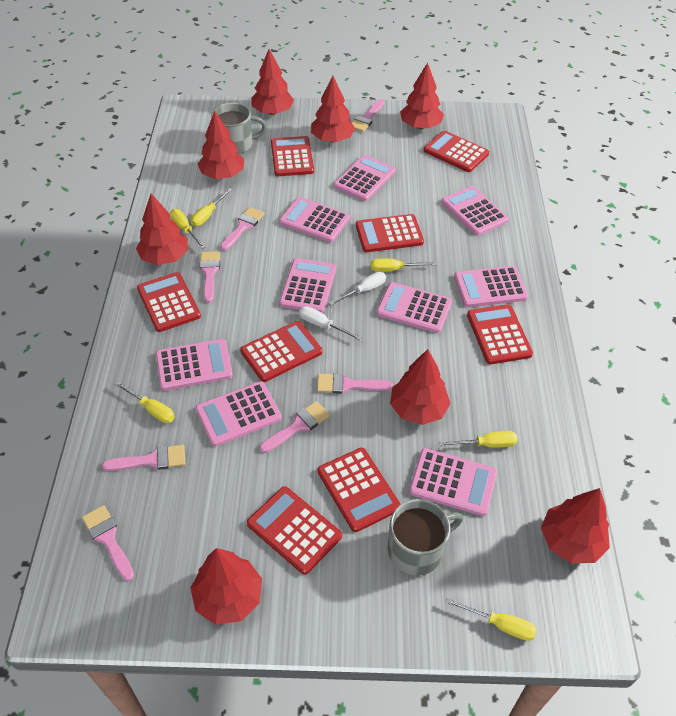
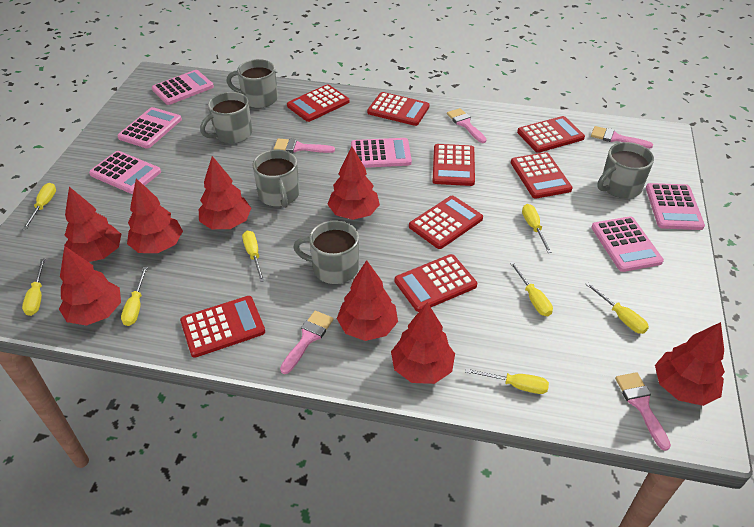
grey mug: [211,103,267,154] [388,499,463,576] = 2 -> [200,92,252,143] [226,59,278,108] [252,150,300,208] [293,220,359,284] [597,142,654,199] = 5
pink brush: [82,505,134,581] [102,445,185,471] [200,251,220,303] [220,207,264,251] [260,401,330,453] [317,373,393,394] [352,99,384,132] = 7 -> [274,139,335,153] [280,311,334,374] [447,108,487,143] [591,126,653,148] [615,372,671,451] = 5
pink calculator: [156,339,233,391] [195,381,282,447] [279,197,350,242] [279,258,336,313] [334,155,396,201] [376,282,452,333] [409,448,497,516] [441,186,509,236] [454,266,528,307] = 9 -> [89,151,161,194] [117,107,182,149] [152,70,214,105] [351,138,412,168] [591,216,664,272] [646,183,705,230] = 6
white screwdriver: [299,306,362,340] [329,272,386,305] = 2 -> none = 0
yellow screwdriver: [114,381,175,423] [170,209,205,249] [191,188,233,226] [371,258,437,272] [439,431,518,448] [445,598,536,641] = 6 -> [22,258,45,316] [23,183,56,230] [121,267,148,326] [242,231,265,282] [465,368,549,394] [510,261,553,316] [522,204,552,253] [585,282,649,334] = 8

